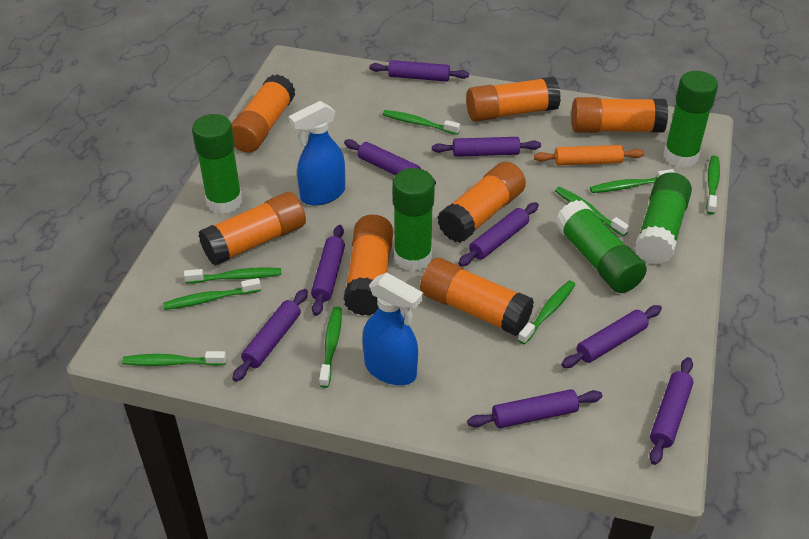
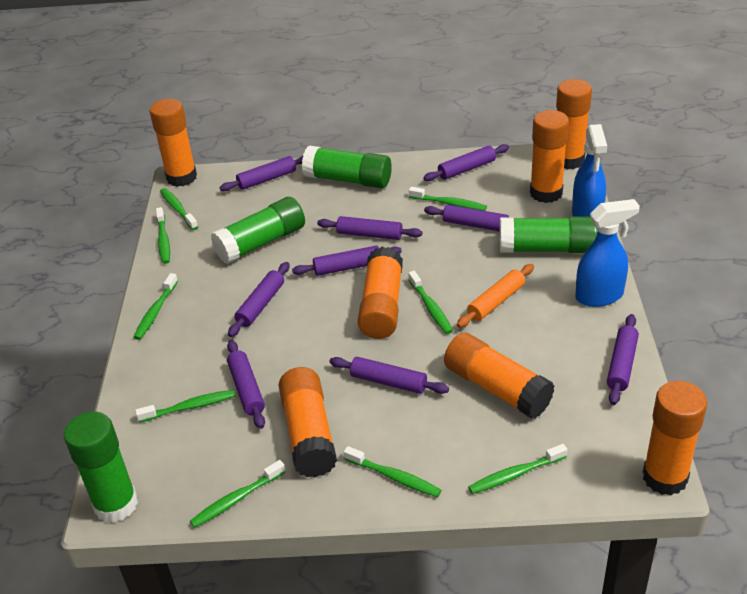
green glue stick: [192,114,242,214] [392,168,435,272] [555,200,647,293] [635,172,692,264] [664,71,718,168] = 5 -> [64,411,138,523] [211,197,305,264] [302,146,392,188] [500,217,598,253] = 4

